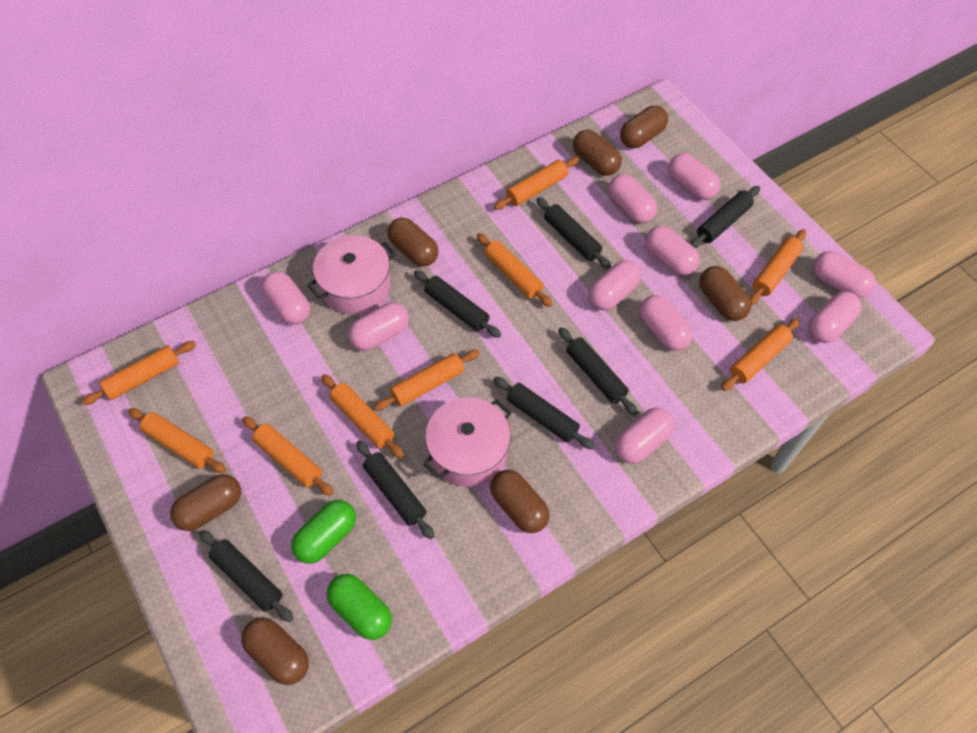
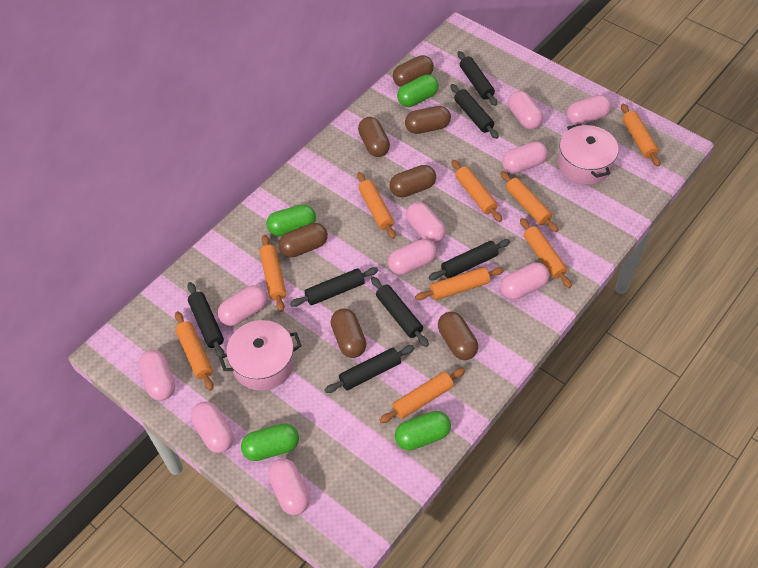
green capsule: [291,500,356,564] [327,574,392,640] = 2 -> [241,423,299,461] [266,204,316,236] [395,411,451,450] [397,74,439,107] = 4

